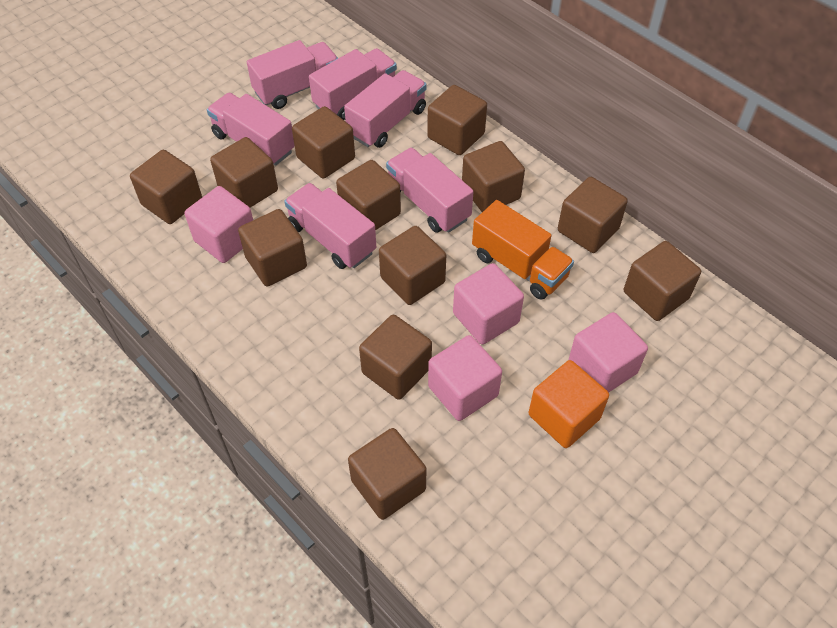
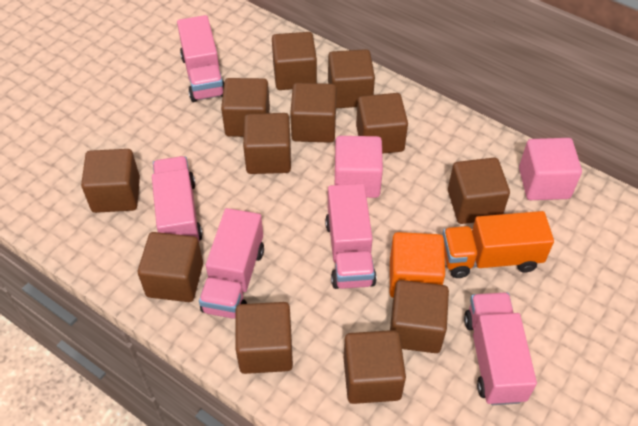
pink cube: [185,186,253,263] [428,335,502,421] [453,263,524,345] [568,312,648,392] = 4 -> [335,136,383,198] [519,138,582,200] = 2
pink truck: [207,93,295,166] [247,40,338,109] [284,183,376,269] [309,48,397,120] [344,70,427,148] [386,148,474,233] = 6 -> [152,156,202,241] [177,15,224,102] [199,208,264,319] [325,183,377,289] [464,293,537,405] = 5

